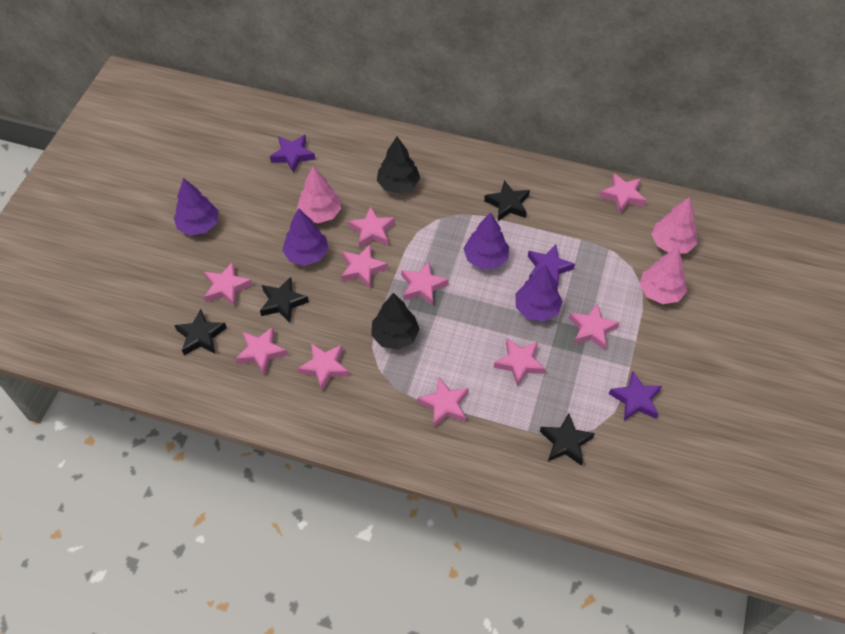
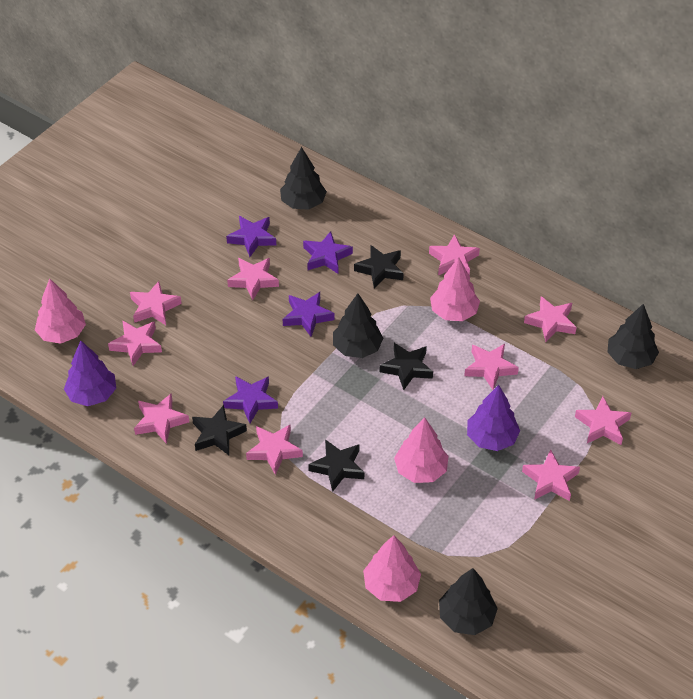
black tree: [371,293,420,350] [377,136,420,194] = 2 -> [280,147,327,210] [333,293,383,358] [439,568,498,635] [608,304,659,369] = 4
pink tree: [297,166,341,223] [639,247,687,304] [652,197,697,254] = 3 -> [35,279,86,344] [363,535,421,602] [394,417,448,483] [430,257,480,321] = 4
purple star: [270,135,315,173] [528,245,575,286] [609,372,662,421] = 3 -> [223,376,278,423] [226,216,276,257] [283,292,334,337] [303,231,353,274] = 4
purple tree: [174,178,219,235] [282,208,328,266] [463,212,509,269] [515,264,563,321] = 4 -> [64,341,116,406] [467,385,520,451] = 2

